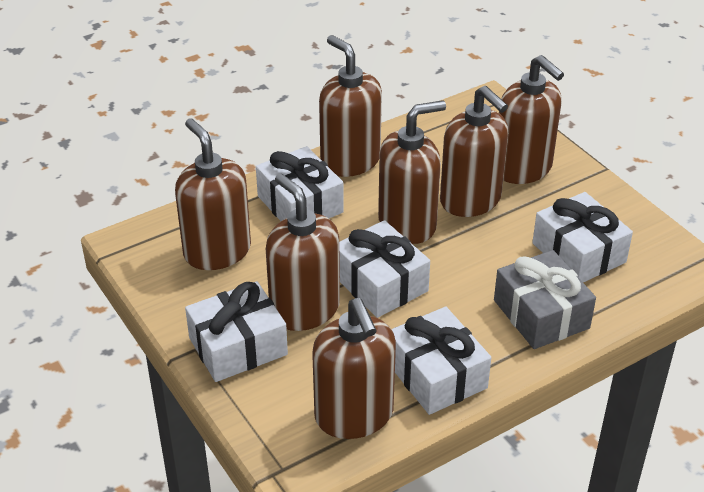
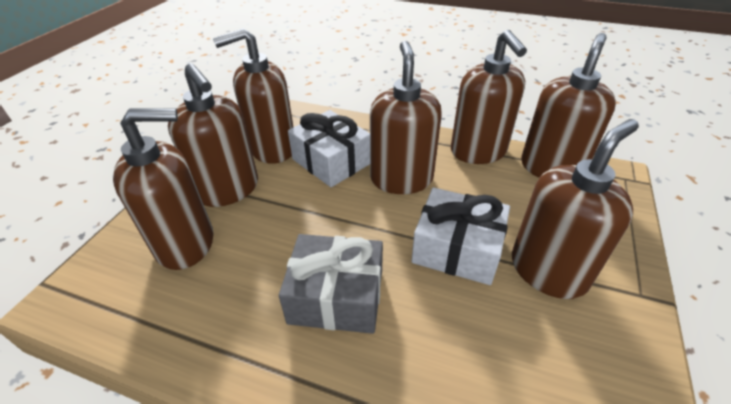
white gift: [185,281,288,382] [256,146,344,221] [339,220,430,318] [392,307,491,415] [532,192,633,283] = 5 -> [288,110,370,187] [411,187,510,285] = 2

